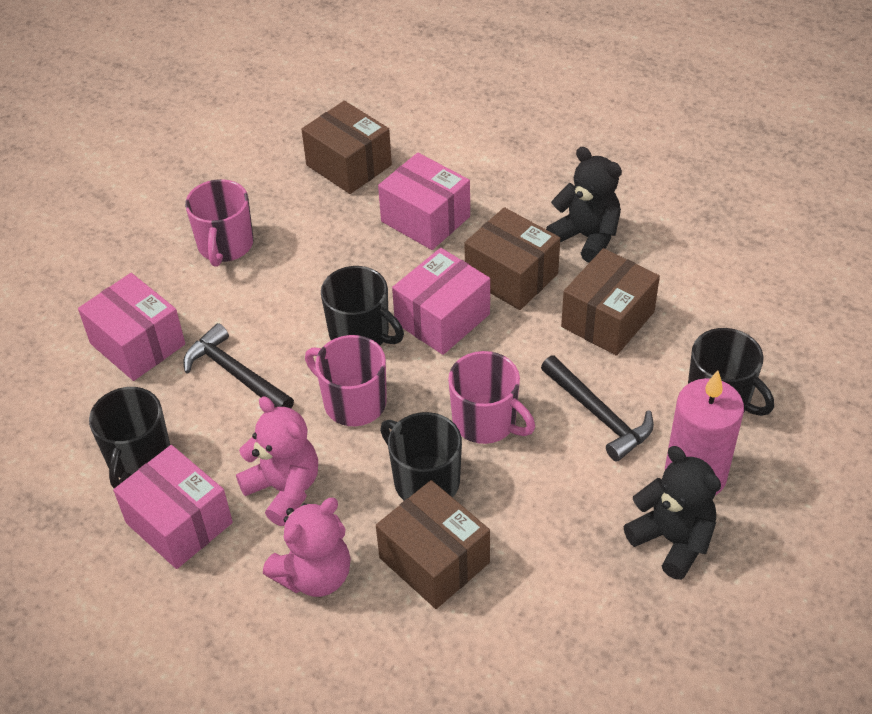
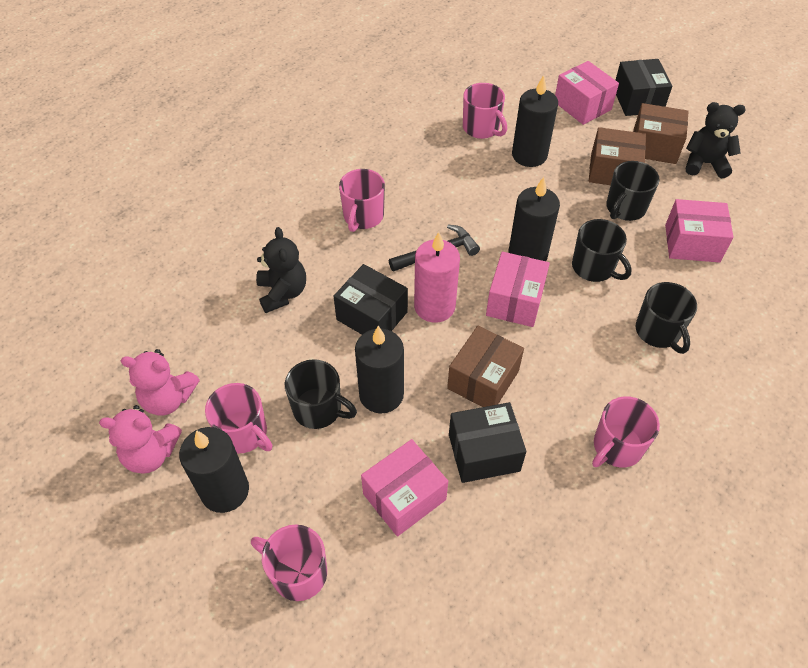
black box: none = 0 -> [334,264,408,335] [449,402,526,483] [616,59,673,116] = 3
black candle: none = 0 -> [179,427,249,513] [355,326,404,413] [509,177,560,261] [512,75,558,167] = 4
black hammer: [183,323,294,408] [541,356,654,462] = 2 -> [389,225,480,272] = 1
brown box: [301,101,392,194] [376,480,490,609] [465,207,560,310] [561,248,660,356] = 4 -> [447,326,524,407] [589,127,646,185] [633,103,688,164] = 3
pink mug: [185,179,253,267] [305,335,387,426] [448,351,535,444] = 3 -> [205,383,272,453] [251,524,327,601] [339,169,385,232] [463,83,507,139] [592,396,660,468] = 5

